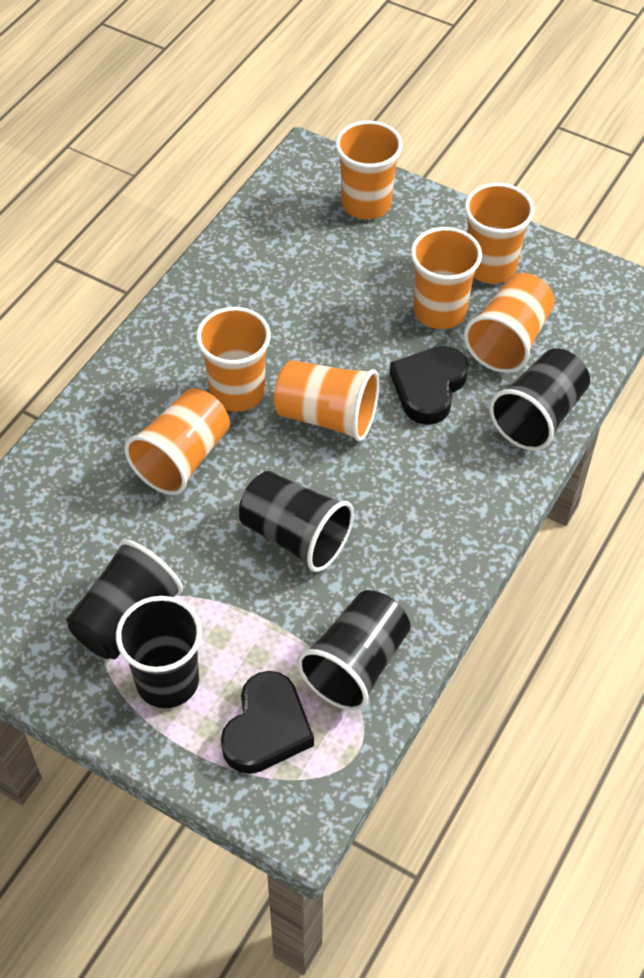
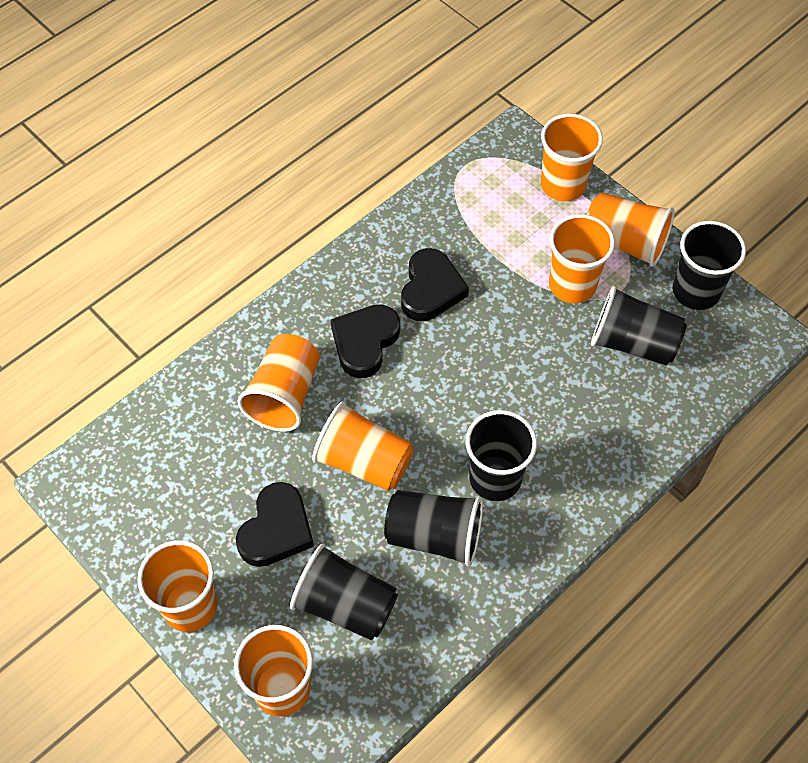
black heart: [221,671,314,774] [390,346,469,425] = 2 -> [236,482,314,567] [331,304,400,378] [401,248,469,321] = 3

